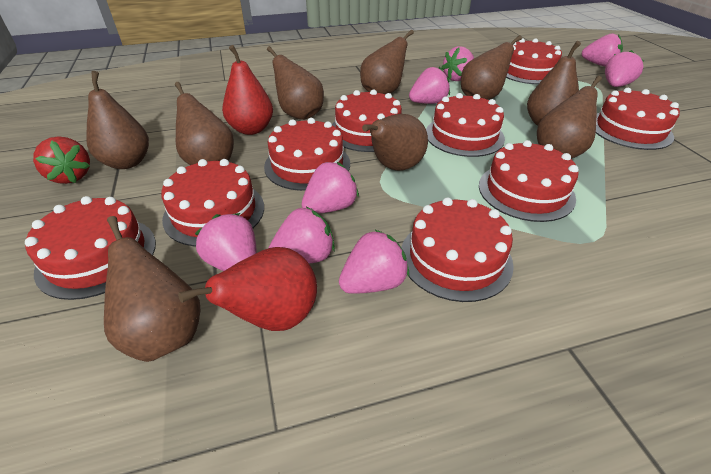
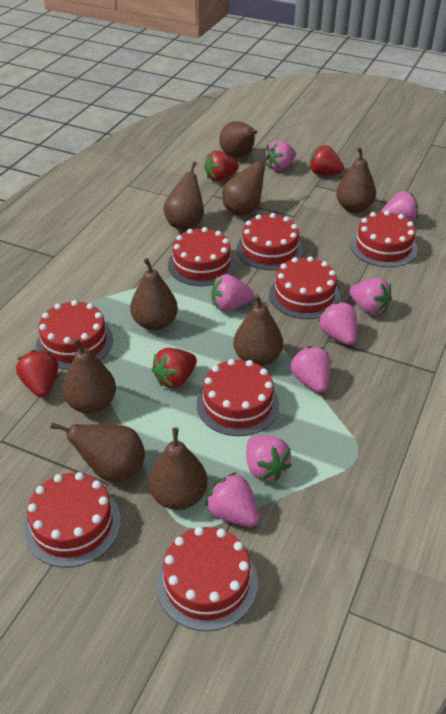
red cake: [25,196,156,300] [161,159,264,247] [264,118,350,191] [332,89,402,152] [401,197,514,302] [426,93,505,157] [479,140,579,222] [506,38,562,84] [596,88,680,150] = 9 -> [24,472,121,568] [36,300,113,369] [156,527,258,631] [168,227,236,286] [197,359,279,436] [237,213,303,270] [269,256,341,319] [350,210,417,267] = 8
red pear: [178,247,317,331] [222,45,273,135] = 2 -> none = 0
red strawberry: [33,136,90,184] = 1 -> [16,350,58,397] [152,348,197,388] [204,151,239,182] [309,145,344,175] = 4

